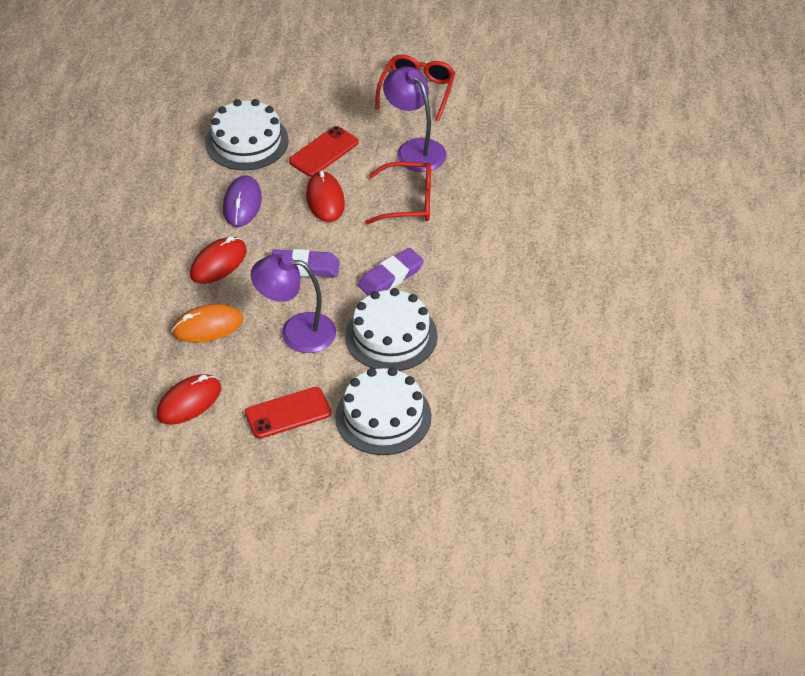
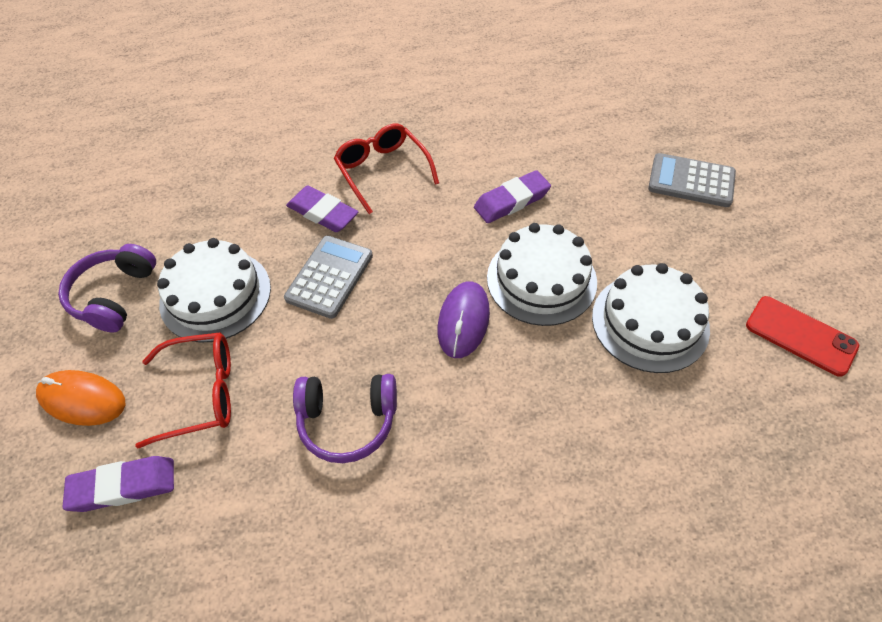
grey calculator: none = 0 -> [284,236,373,319] [648,153,736,207] = 2
purple eraser: [272,249,340,277] [358,248,424,296] = 2 -> [62,456,174,512] [286,186,358,232] [474,170,551,223] = 3
purple headphones: none = 0 -> [58,244,156,333] [293,374,397,463] = 2
purple lamp: [251,254,336,353] [383,67,446,172] = 2 -> none = 0
red mouse: [157,374,221,425] [190,236,247,284] [306,170,345,222] = 3 -> none = 0
red phone: [245,387,331,439] [289,126,359,177] = 2 -> [746,296,859,377] = 1

